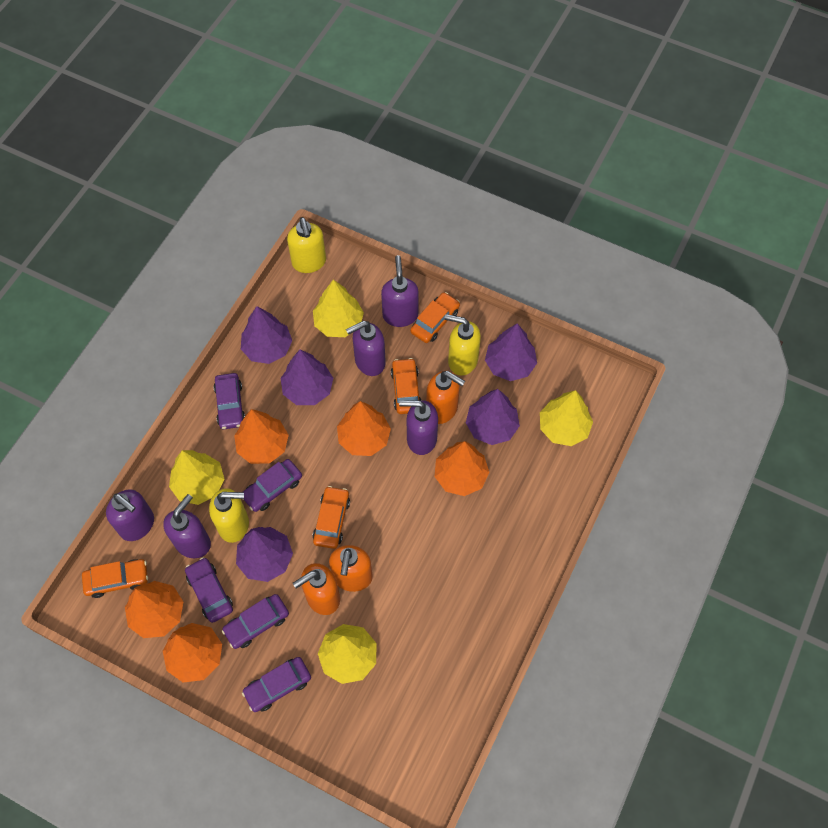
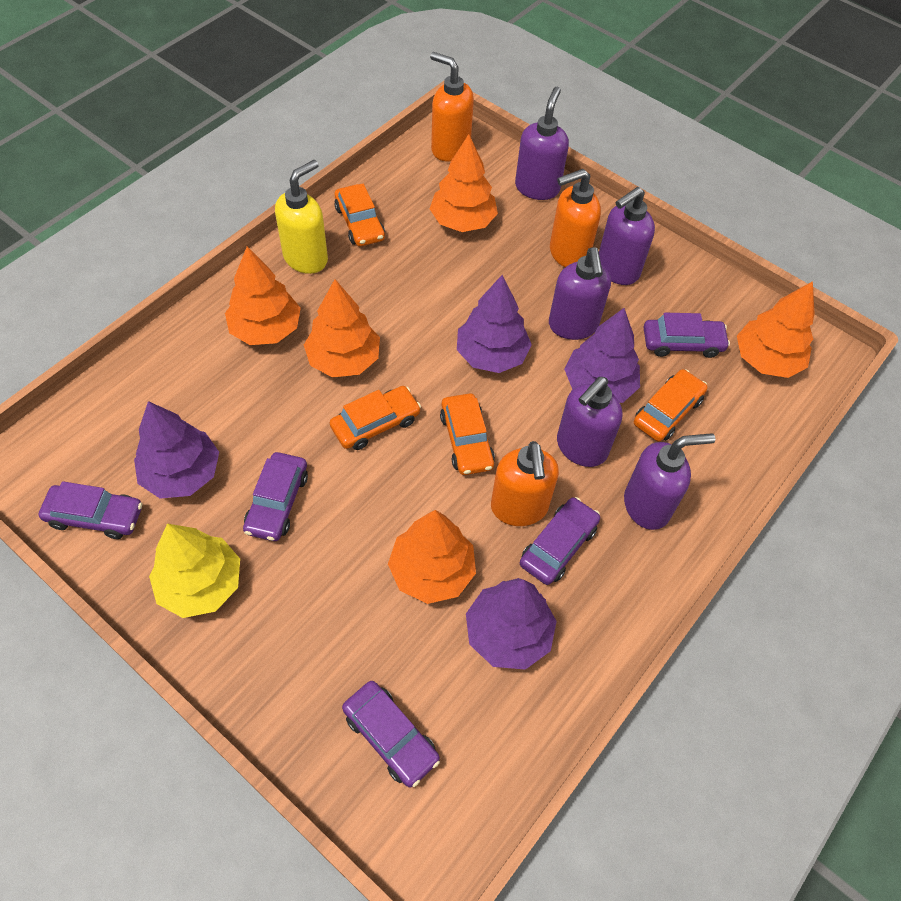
purple tree: [236,527,293,582] [241,306,292,364] [281,349,333,405] [466,389,520,445] [485,324,537,381] = 5 -> [134,401,219,499] [457,275,532,373] [466,578,557,670] [564,308,640,403] = 4
yellow soap dispenser: [209,488,249,543] [287,217,326,273] [445,314,481,376] = 3 -> [275,160,328,274] = 1
yellow tree: [169,450,225,505] [313,280,364,337] [318,624,376,684] [540,390,593,446] = 4 -> [149,524,240,618] = 1

